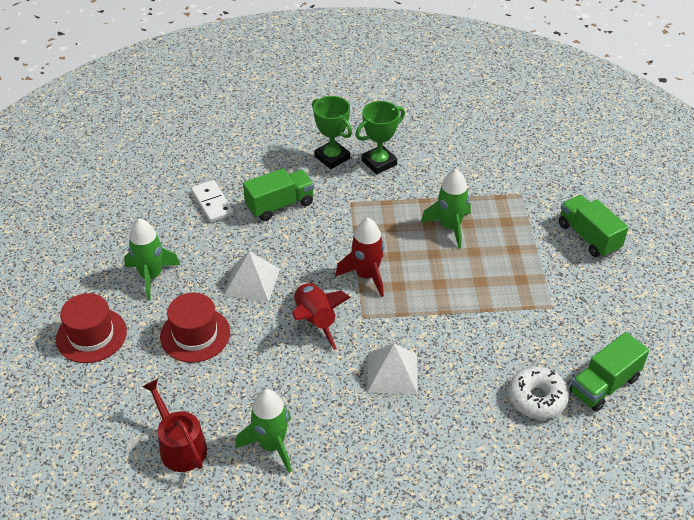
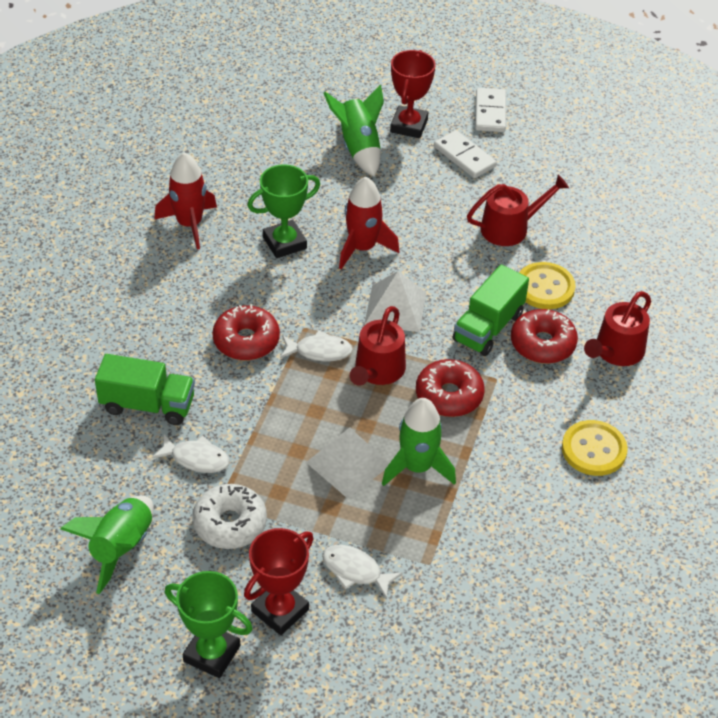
green truck: [243,168,314,221] [559,195,629,258] [569,332,649,412] = 3 -> [95,354,195,425] [453,264,529,356] = 2
red donut: none = 0 -> [213,304,280,360] [416,359,485,417] [511,309,578,364] = 3
red hat: [56,293,127,363] [160,293,230,363] = 2 -> none = 0
red trophy: none = 0 -> [244,528,314,635] [390,50,436,138] = 2
red watering can: [142,379,207,472] = 1 -> [350,306,406,386] [467,175,569,246] [584,291,651,366] = 3
white domino: [191,180,234,223] = 1 -> [434,130,497,178] [475,88,506,132] = 2
white fish: none = 0 -> [152,434,230,473] [280,330,353,361] [322,545,403,599] = 3
yellow button: none = 0 -> [519,262,576,309] [562,420,628,476] = 2

